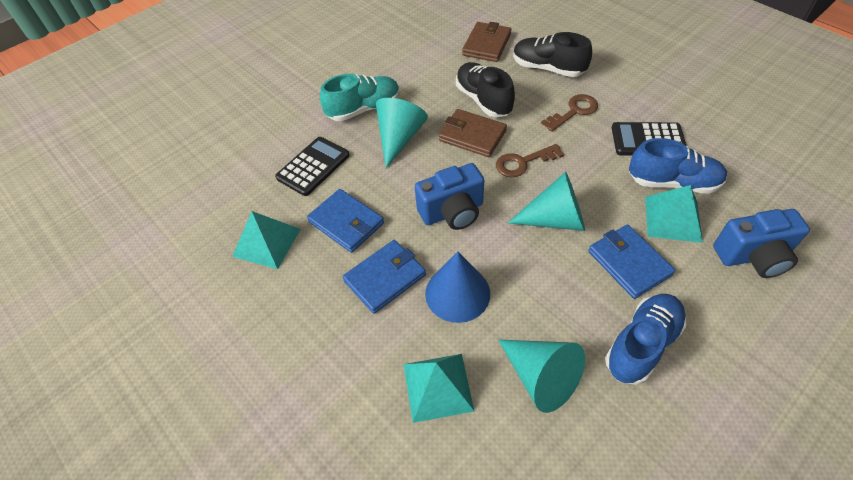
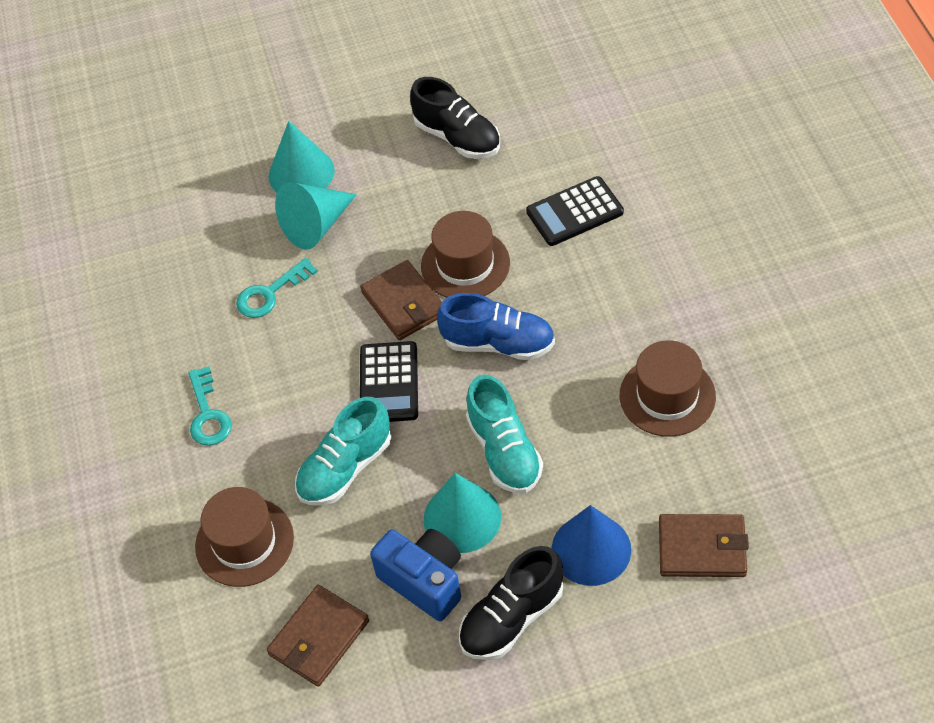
blue camera: [415,163,484,230] [713,209,810,278] = 2 -> [370,529,461,621] = 1
blue shoe: [605,294,687,385] [629,138,727,194] = 2 -> [437,293,555,360] = 1
blue wallet: [307,189,384,253] [343,240,426,314] [588,225,675,299] = 3 -> none = 0
brown hat: none = 0 -> [195,487,294,587] [421,211,510,298] [620,340,716,437] = 3
brown key: [496,144,564,178] [541,94,598,132] = 2 -> none = 0
brown wallet: [439,109,507,157] [462,22,511,62] = 2 -> [267,585,369,687] [360,260,442,340] [659,514,749,577] = 3
turquoise key: none = 0 -> [188,366,232,446] [236,258,318,318] = 2
turquoise pyramid: [232,211,301,269] [404,354,475,423] [645,185,703,243] = 3 -> none = 0
turquoise shoe: [320,74,400,121] = 1 -> [295,397,391,506] [466,375,543,494] = 2

